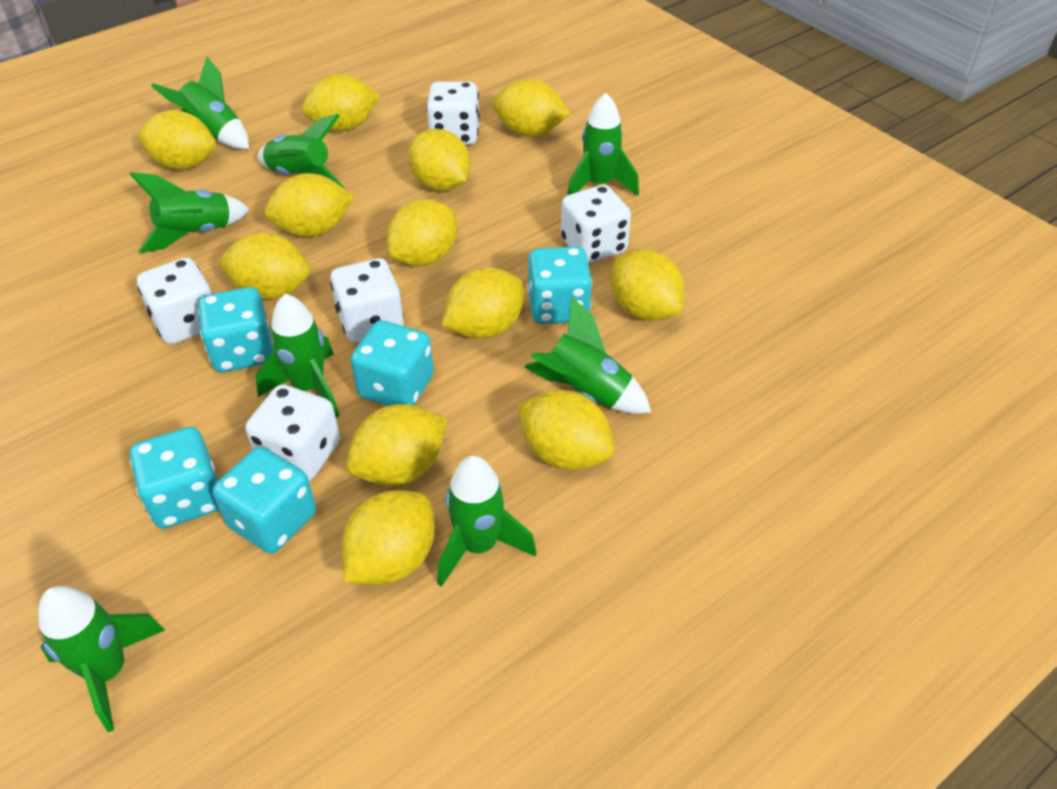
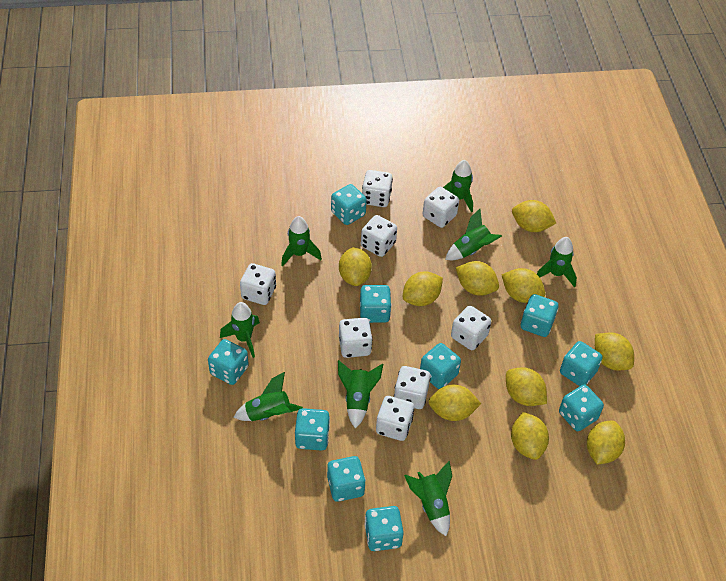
turquoise dice: [130,427,219,528] [198,287,274,372] [213,447,316,553] [350,320,434,406] [527,246,592,324] = 5 -> [208,339,249,385] [295,408,330,451] [327,456,366,502] [331,184,367,225] [360,285,391,323] [364,506,404,551] [420,343,461,389] [521,294,558,337] [559,385,604,431] [560,341,603,386] = 10
white dice: [137,258,212,344] [246,384,340,481] [330,258,404,342] [426,82,480,145] [561,185,631,263] = 5 -> [240,263,276,305] [339,318,373,358] [361,215,397,257] [362,170,393,207] [376,396,414,441] [394,366,431,409] [423,187,459,228] [451,306,491,350] = 8
yellow lemon: [136,110,216,170] [218,232,310,299] [264,173,354,237] [302,74,381,132] [341,490,435,584] [346,404,447,486] [387,199,457,266] [408,129,471,191] [442,267,525,339] [492,79,570,137] [518,390,615,470] [611,249,685,321] = 12 -> [339,247,372,286] [403,271,443,306] [428,385,481,421] [456,261,499,296] [501,268,545,303] [506,367,547,406] [511,412,549,460] [512,200,556,232] [587,421,625,464] [595,333,634,370] = 10

